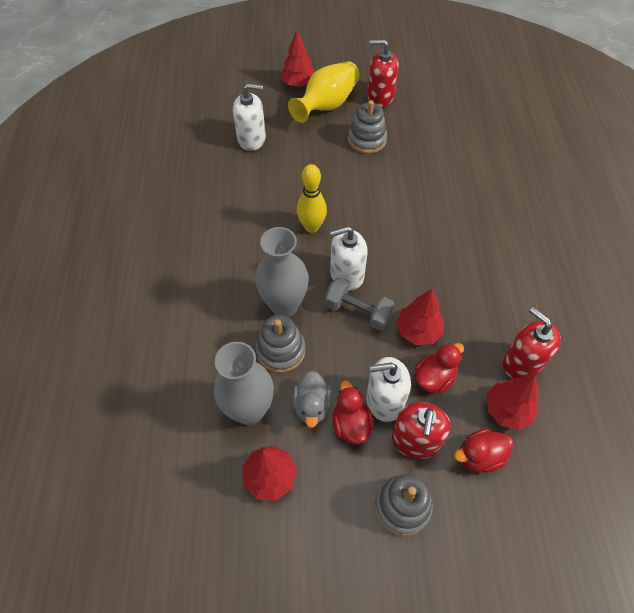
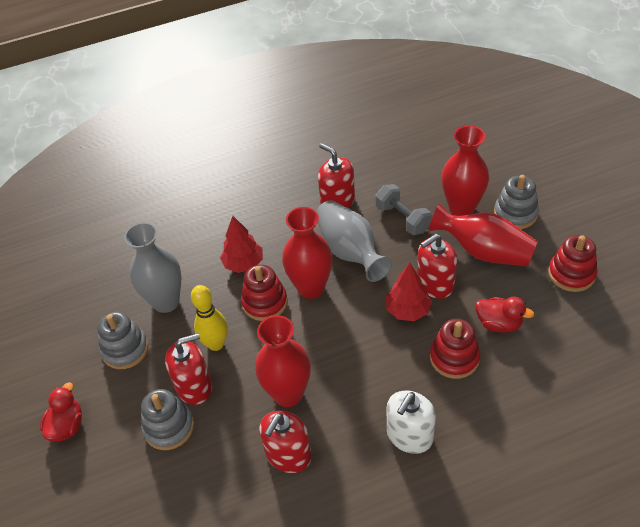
grey duck: [292,371,332,428] = 1 -> none = 0
red duck: [332,381,374,444] [414,343,464,393] [454,429,514,473] = 3 -> [40,382,82,442] [476,297,534,332] = 2
red soap dispenser: [367,40,399,107] [392,402,451,459] [502,307,561,379] = 3 -> [165,333,212,405] [259,411,312,473] [318,143,355,208] [417,234,457,299] = 4
red stacking toy: none = 0 -> [241,265,287,321] [430,319,480,379] [548,235,597,292] = 3
red tree: [242,446,297,501] [281,30,315,87] [396,289,444,345] [487,376,538,430] = 4 -> [220,216,263,273] [386,263,432,321] = 2
red vase: none = 0 -> [255,315,311,407] [282,207,333,299] [429,203,538,267] [441,125,489,216] = 4
white soap dispenser: [233,83,266,151] [330,226,368,291] [366,357,411,422] = 3 -> [387,391,436,454] = 1
yellow vase: [288,61,360,123] = 1 -> none = 0

